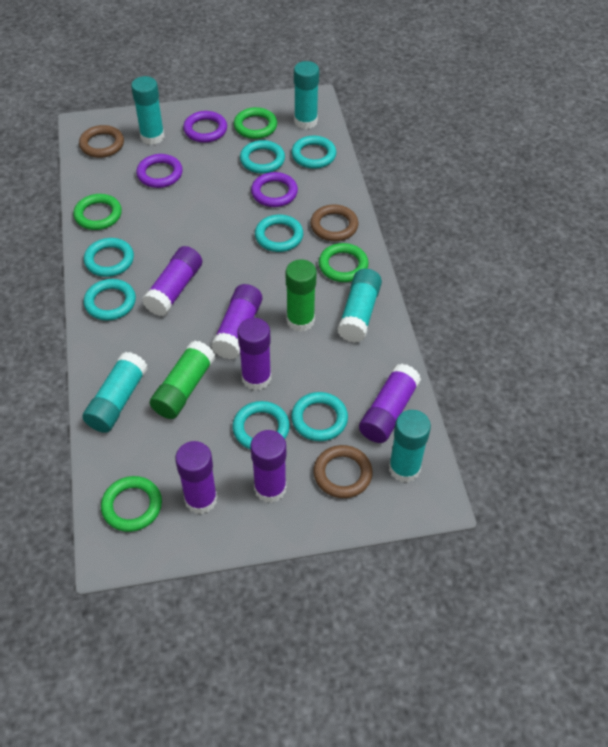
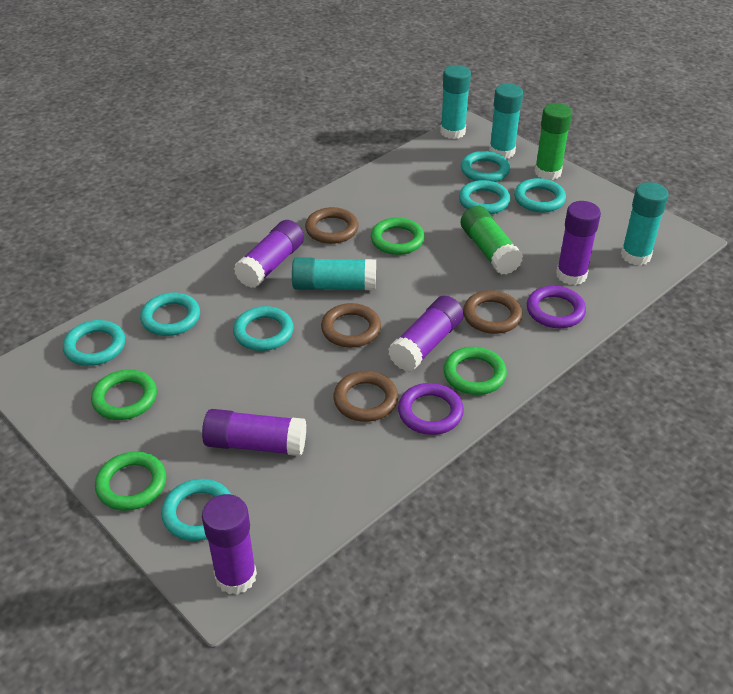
brown ring: [79,125,124,158] [310,204,358,241] [313,445,373,498] = 3 -> [305,207,359,244] [321,303,381,348] [334,371,398,422] [463,290,523,334] = 4
purple glue stick: [142,246,202,316] [175,441,217,514] [211,284,262,360] [237,318,271,390] [250,430,286,503] [359,363,421,443] = 6 -> [202,409,306,456] [202,494,257,595] [234,220,304,288] [388,296,464,372] [556,201,601,285] = 5
purple ring: [136,154,183,188] [183,111,227,143] [251,172,298,207] = 3 -> [398,383,464,435] [527,286,586,328] = 2
turquoise glue stick: [82,352,148,433] [131,76,164,145] [294,61,319,129] [338,269,382,343] [389,410,431,483] = 5 -> [292,257,376,290] [440,65,471,139] [489,84,523,158] [621,182,669,265] = 4

